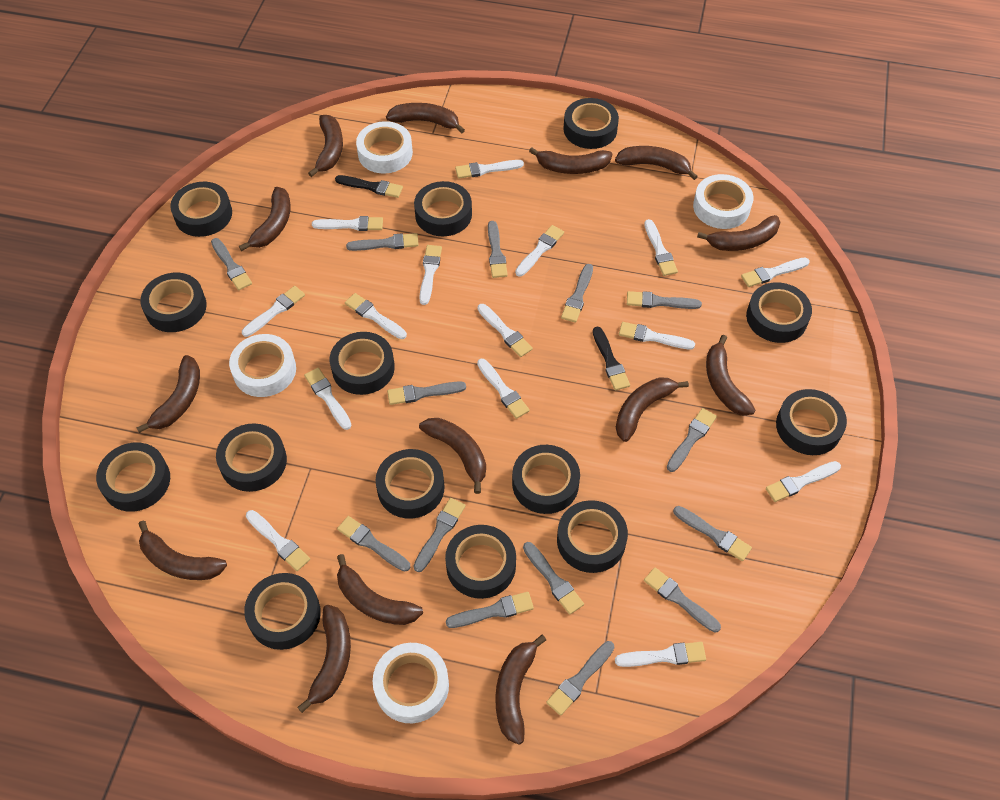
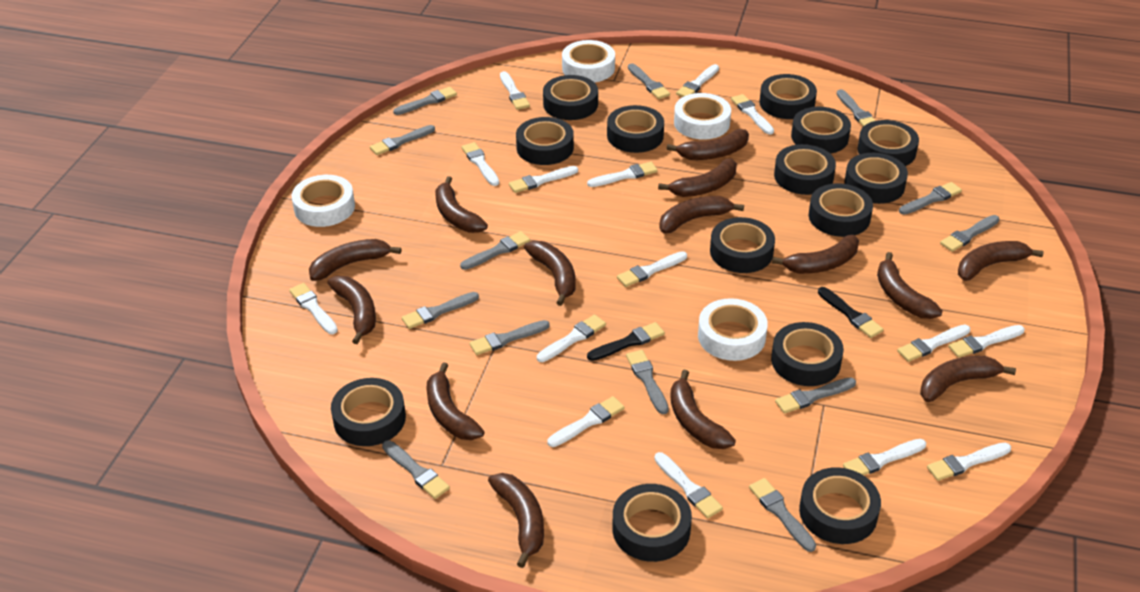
grey brush: [211,238,252,290] [337,516,410,572] [346,233,419,251] [387,381,466,405] [413,498,466,572] [446,592,534,628] [488,221,508,278] [523,542,584,615] [546,641,615,716] [561,264,593,323] [627,291,702,309] [644,568,721,633] [667,408,717,472] [673,506,752,561] = 14 -> [370,125,435,155] [382,440,450,499] [393,87,457,115] [401,292,479,329] [460,231,530,270] [470,320,550,355] [626,350,669,414] [628,63,670,99] [749,478,816,552] [775,377,856,414] [837,89,875,127] [899,182,962,215] [940,215,999,252] = 13

